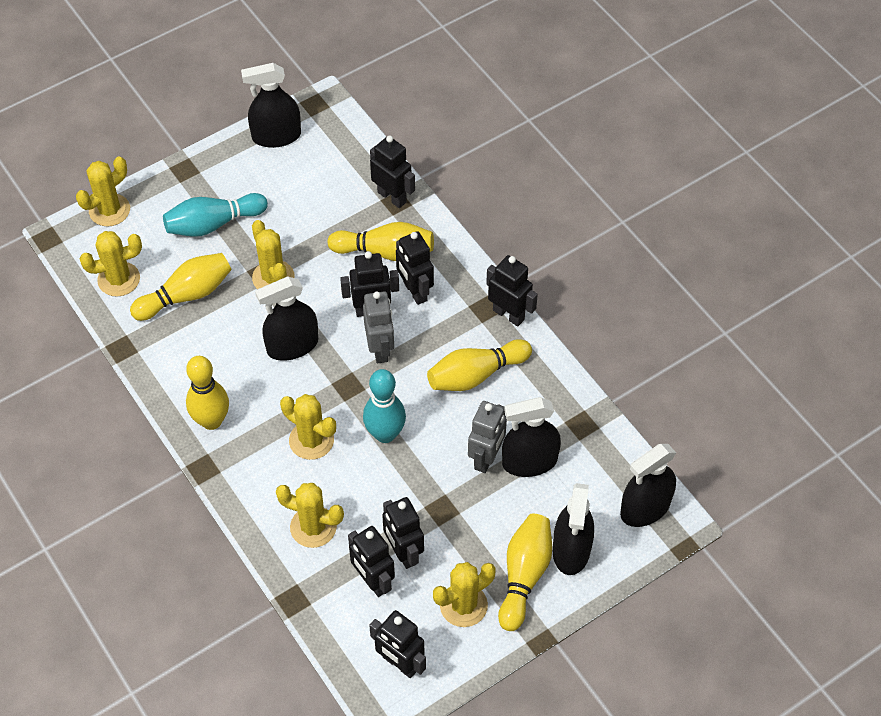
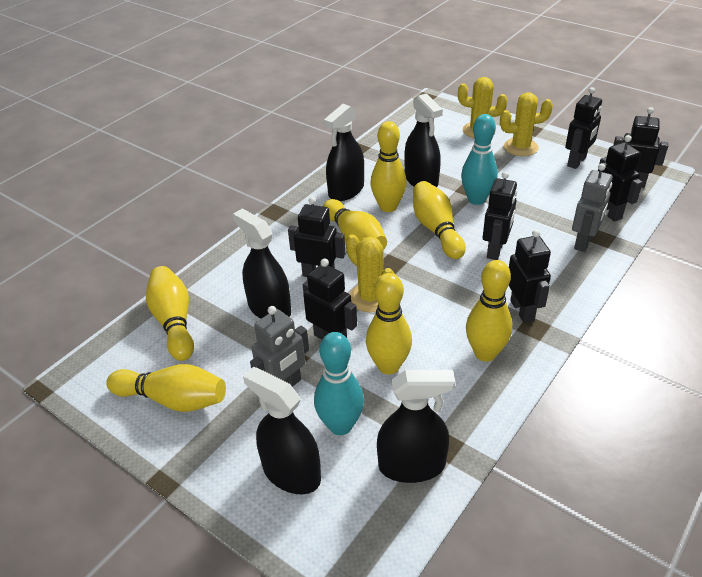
yellow bowling pin: [130,253,232,321] [186,356,229,430] [327,222,434,261] [427,339,532,391] [498,514,552,631] = 5 -> [106,364,226,412] [146,266,194,361] [323,199,387,250] [366,273,412,375] [371,121,407,212] [413,181,466,259] [466,260,512,362] = 7
yellow cactus: [76,156,130,227] [79,231,142,296] [252,220,295,289] [276,483,344,548] [280,394,336,460] [433,562,496,627] = 6 -> [346,234,395,313] [458,77,507,138] [500,92,553,156] = 3

